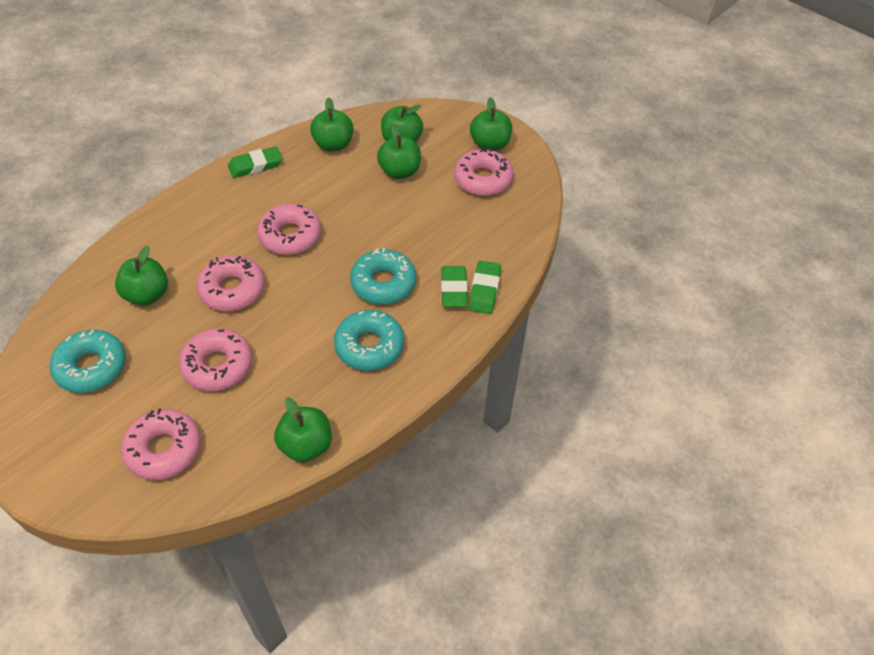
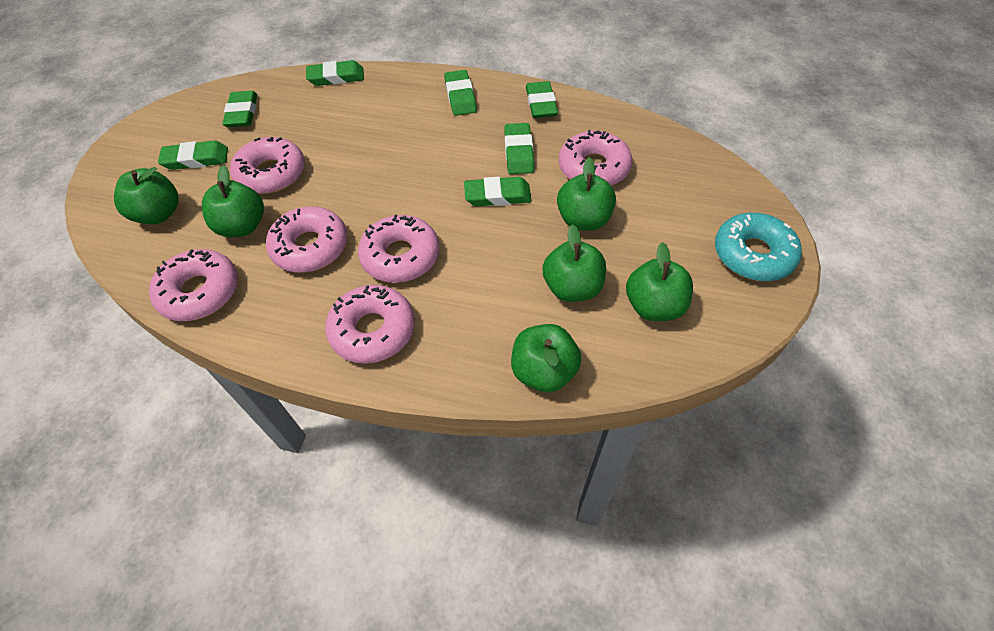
green eraser: [228,146,282,178] [441,266,468,307] [468,261,501,314] = 3 -> [158,140,228,170] [222,91,257,127] [306,60,364,86] [444,70,477,116] [464,177,532,206] [504,123,534,174] [526,81,558,118] = 7
pink donut: [121,409,201,480] [179,328,252,391] [196,255,265,311] [257,204,321,255] [454,148,514,196] = 5 -> [149,249,238,321] [230,137,305,194] [266,207,348,273] [325,285,415,364] [358,215,439,283] [559,130,632,186] = 6
turquoise donut: [50,330,126,393] [334,310,404,371] [350,248,416,304] = 3 -> [715,213,802,281] = 1

